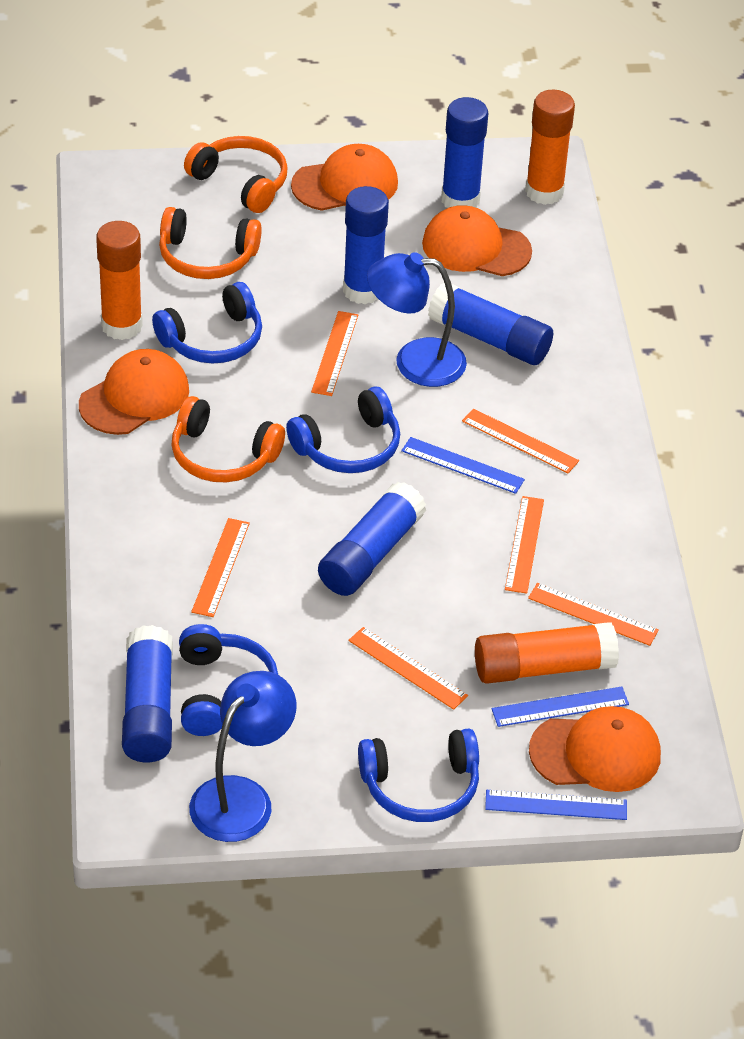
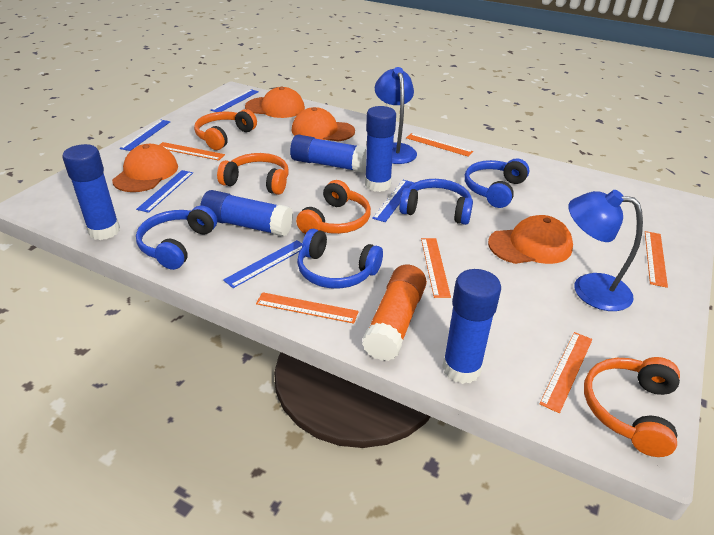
blue ruler: [401,437,525,494] [485,790,627,820] [492,686,629,727] = 3 -> [120,120,170,151] [136,170,193,213] [211,89,259,112] [223,240,302,288] [372,180,415,222] = 5
orange glue stick: [96,221,143,340] [475,622,619,684] [525,90,575,205] = 3 -> [362,265,427,361] = 1
orange headphones: [159,207,262,279] [171,396,285,482] [184,136,288,213] = 3 -> [194,109,257,150] [217,153,289,195] [296,180,371,234] [584,357,680,457] = 4

